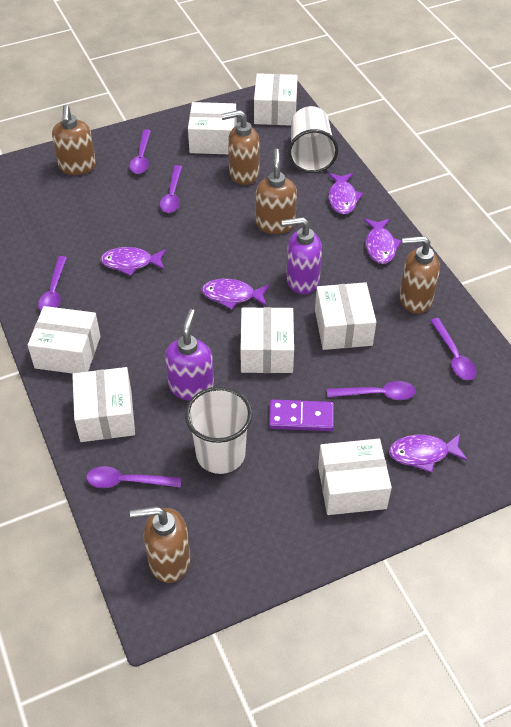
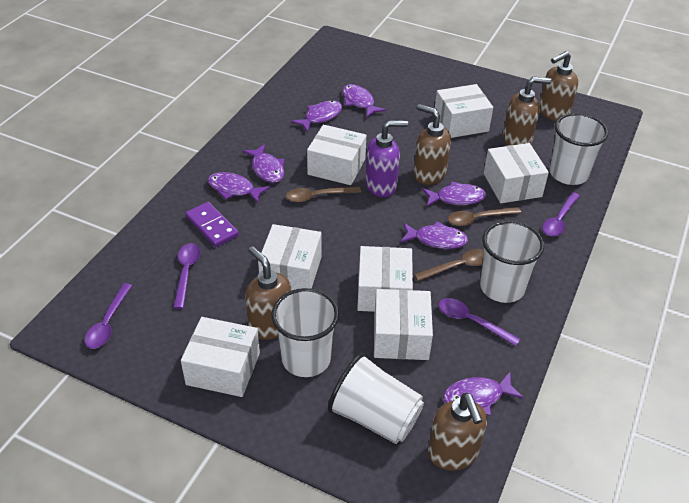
brown spoon: none = 0 -> [286,186,361,203] [414,249,484,281] [448,207,521,226] = 3
purple fish: [100,247,166,276] [202,279,270,310] [328,173,363,214] [364,219,402,264] [389,434,468,473] = 5 -> [208,172,270,203] [242,144,284,183] [291,100,342,133] [342,84,386,118] [400,221,468,249] [422,181,486,207] [443,372,524,416] = 7
purple soap dispenser: [165,309,214,401] [281,217,322,294] = 2 -> [365,120,408,197] = 1
purple spoon: [38,256,67,311] [86,466,182,488] [129,129,151,174] [160,165,182,213] [327,381,416,400] [430,318,477,380] = 6 -> [85,283,132,349] [173,243,200,309] [439,298,520,346] [542,192,580,237] = 4
white cup: [185,387,253,474] [288,106,338,173] = 2 -> [271,288,339,377] [328,353,424,444] [480,221,544,303] [550,113,608,185] = 4

